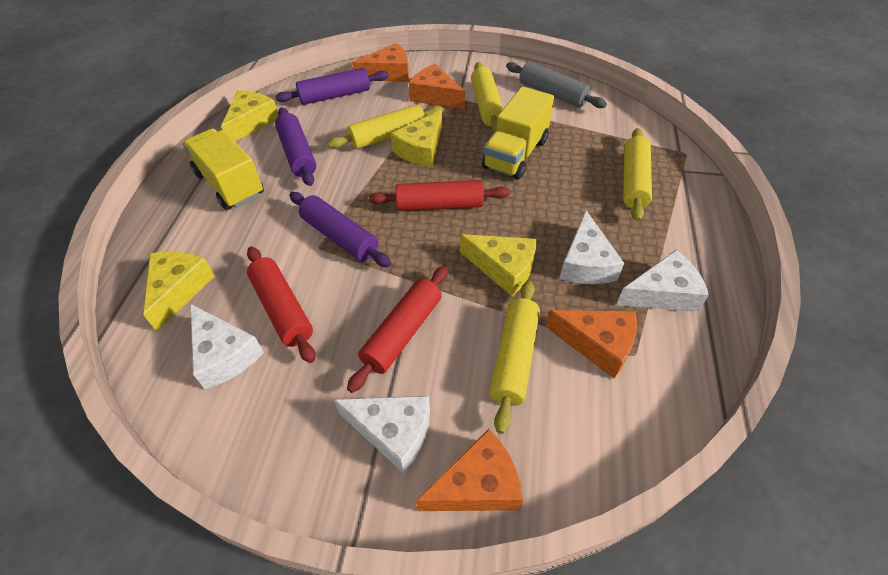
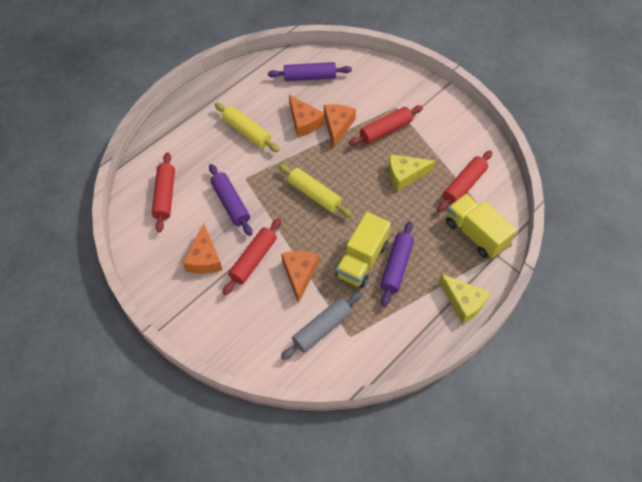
red rolling pin: [247,247,315,363] [347,266,448,393] [369,180,510,211] = 3 -> [152,153,175,233] [223,218,281,295] [349,105,423,146] [438,150,492,212] = 4
white cheese: [190,304,264,389] [334,396,430,474] [560,210,624,284] [616,250,709,312] = 4 -> none = 0
yellow cheese: [143,251,215,331] [221,90,279,141] [390,110,442,167] [460,234,537,296] = 4 -> [388,154,436,191] [439,274,490,324] = 2
yellow rolling pin: [327,104,443,149] [471,62,503,132] [490,280,540,434] [623,128,652,221] = 4 -> [215,103,279,152] [278,164,352,217] = 2

